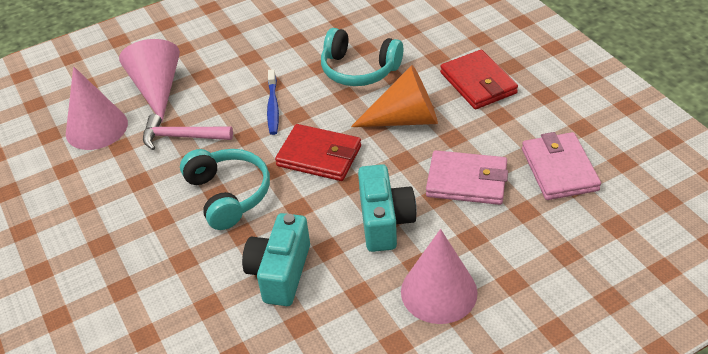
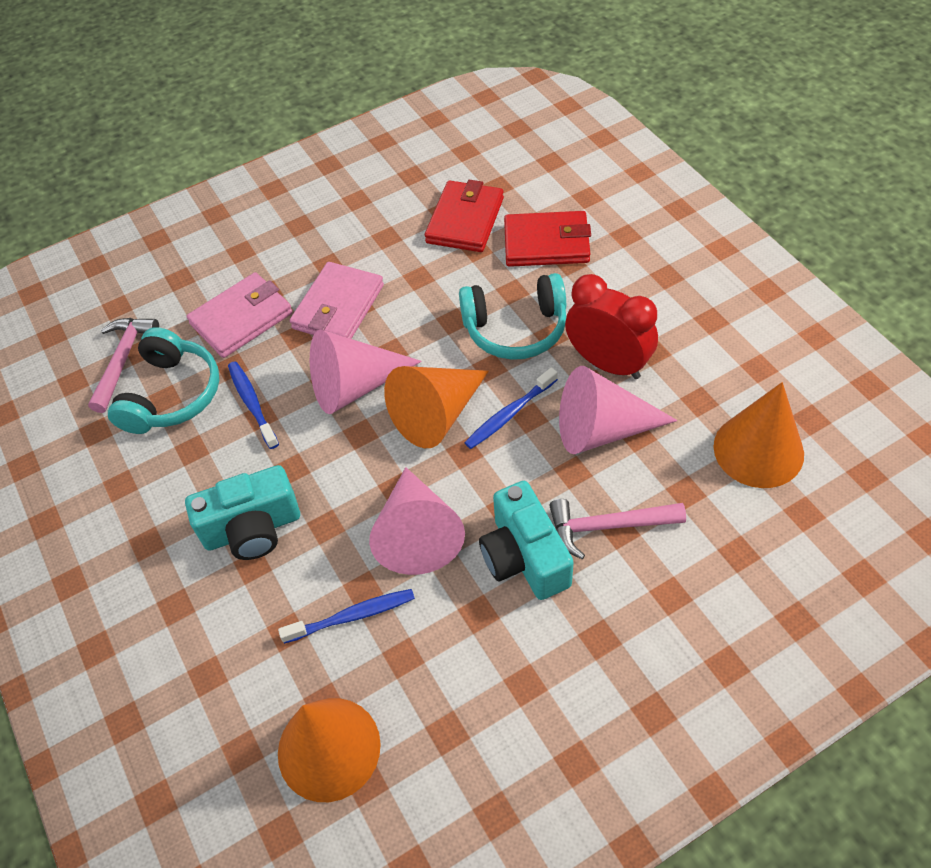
blue toothbrush: [267,69,279,135] = 1 -> [228,361,279,449] [278,589,415,644] [464,367,558,449] = 3
orange cone: [351,65,438,127] = 1 -> [278,698,381,802] [384,366,489,448] [713,382,804,488] = 3
pink hammer: [143,114,233,150] = 1 -> [88,318,159,413] [549,499,686,559] = 2
red clock: none = 0 -> [565,274,658,379] = 1

